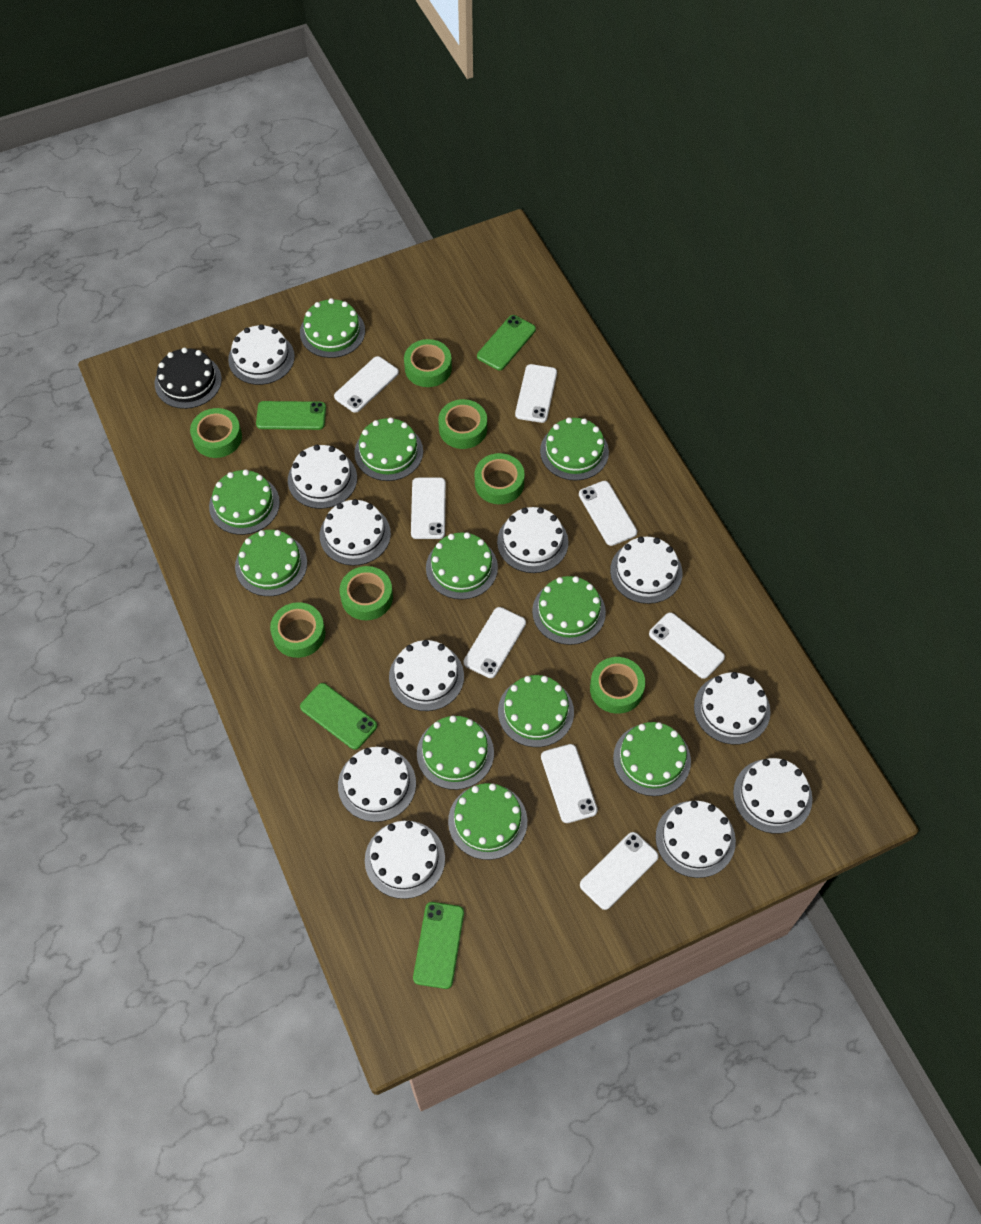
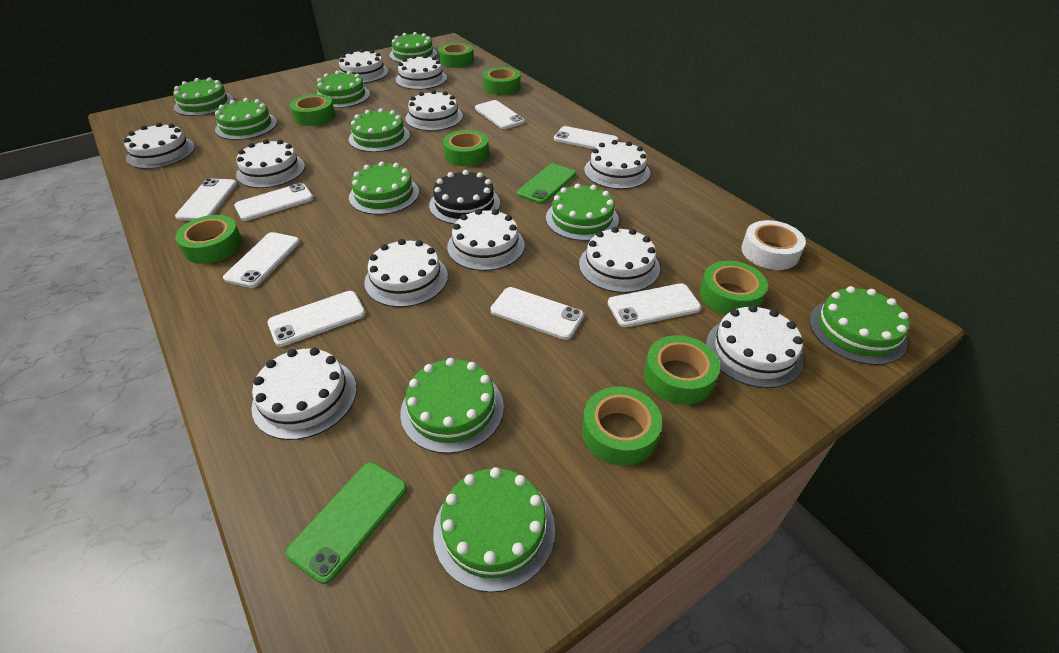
green cake: [209,469,280,535] [235,530,307,596] [300,298,365,358] [354,417,423,481] [417,716,494,790] [426,532,498,599] [448,783,527,860] [498,675,574,747] [532,576,606,645] [540,417,609,481] [613,722,691,796] = 11 -> [173,77,233,116] [215,98,277,140] [316,71,370,108] [349,108,410,152] [349,161,419,215] [389,32,437,63] [400,358,504,454] [433,467,555,592] [546,183,619,241] [809,286,909,365] = 10
green phone: [256,401,326,430] [300,683,377,750] [413,902,464,989] [477,315,536,370] = 4 -> [286,462,407,584] [517,164,576,204] = 2
green tape: [190,408,242,458] [270,602,325,658] [340,566,393,620] [404,339,452,387] [438,399,487,449] [475,453,525,504] [590,657,645,714] = 7 -> [175,215,242,264] [290,94,335,126] [438,42,474,68] [443,130,489,166] [483,67,520,95] [582,387,662,466] [644,335,720,405] [700,261,768,315] = 8
white tape: none = 0 -> [741,220,806,270] = 1

